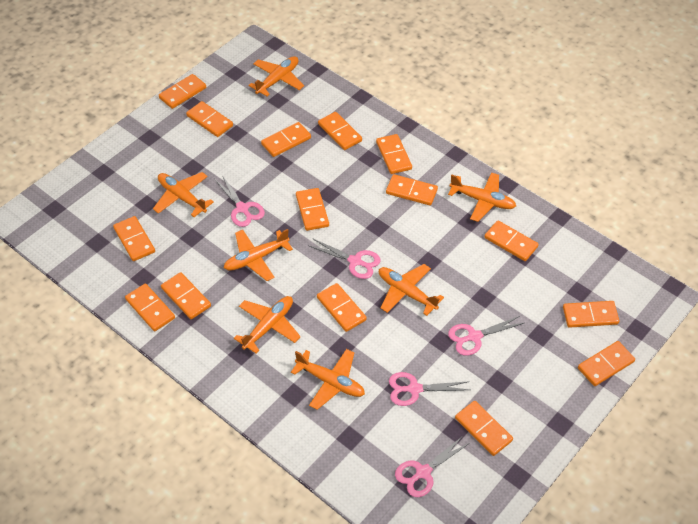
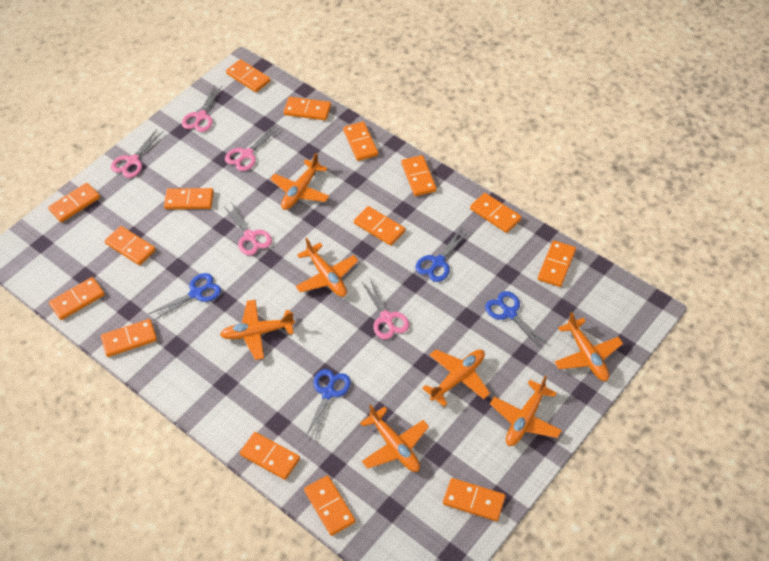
blue scissors: none = 0 -> [149,273,221,321] [305,369,351,440] [415,227,470,282] [485,291,549,350] = 4

